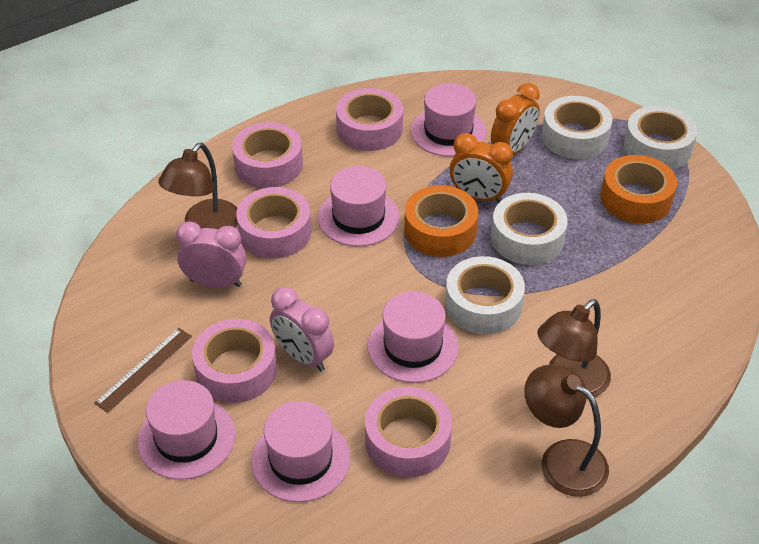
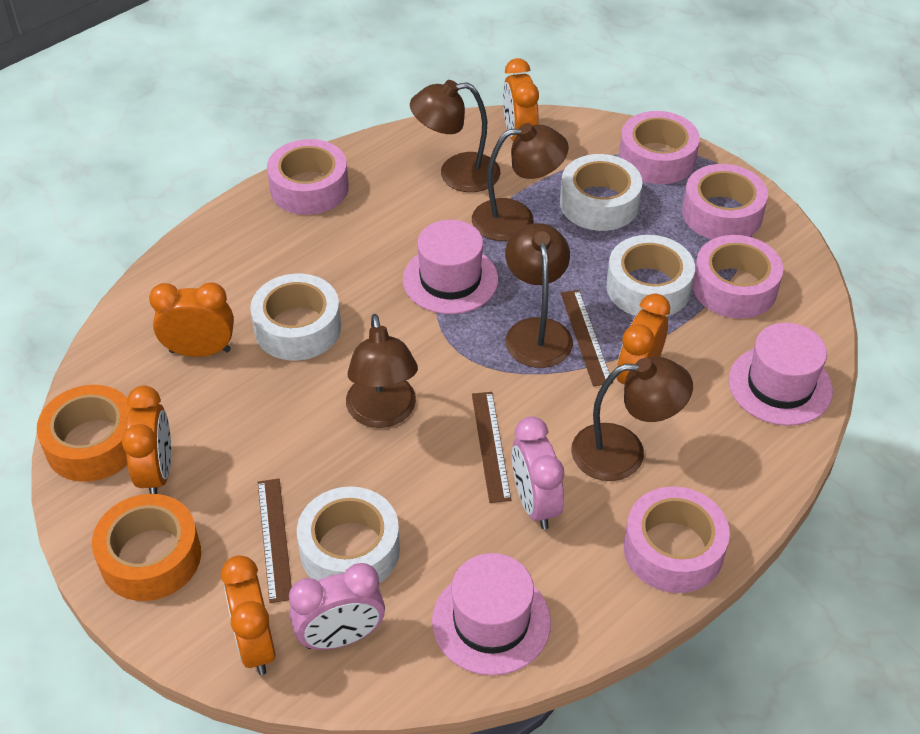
brown lamp: [158,143,237,229] [524,365,609,497] [537,299,611,399] = 3 -> [346,314,418,428] [410,80,500,192] [472,123,569,241] [505,223,573,368] [571,357,693,481] = 5
brown ruler: [94,328,192,413] = 1 -> [258,479,292,603] [472,392,511,503] [560,290,613,387] = 3
orange clock: [450,133,513,203] [491,83,540,154] = 2 -> [122,386,171,494] [149,282,234,357] [221,555,276,675] [503,58,539,141] [617,293,670,385] = 5
pink hat: [137,380,236,480] [251,401,350,502] [318,166,400,247] [367,291,459,383] [411,83,486,157] = 5 -> [403,220,498,314] [432,553,551,675] [729,323,833,426] = 3

